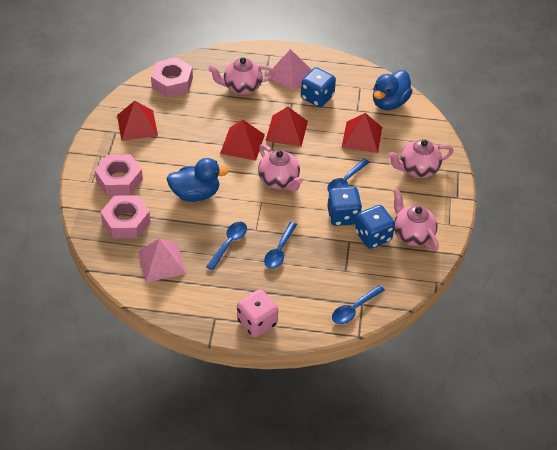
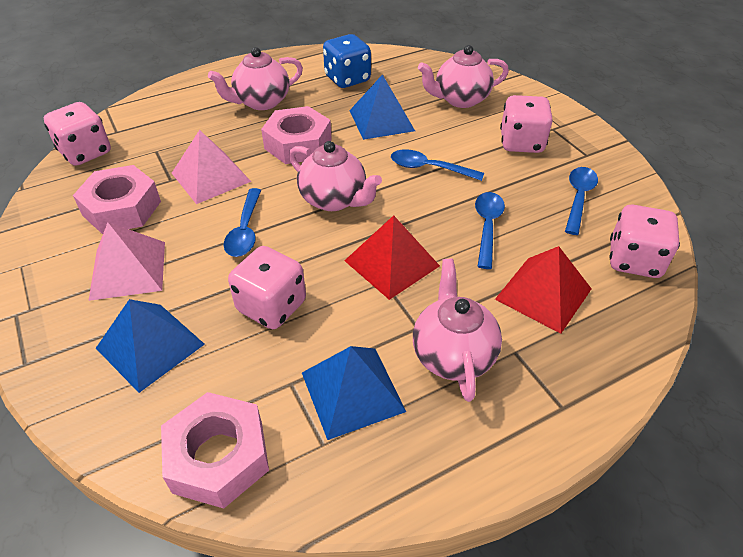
blue dice: [301,67,336,107] [327,186,362,226] [355,205,395,249] = 3 -> [323,34,371,88] = 1
blue duck: [167,158,229,202] [373,70,413,110] = 2 -> none = 0
blue pyramid: none = 0 -> [96,299,205,393] [302,346,406,440] [349,74,415,140] = 3
pink dice: [237,289,278,337] = 1 -> [44,102,111,166] [228,246,306,329] [500,95,553,153] [609,205,680,278] = 4
red pyramid: [117,101,158,141] [220,119,265,161] [266,107,308,147] [341,113,382,153] = 4 -> [344,215,440,300] [495,246,592,334] = 2

